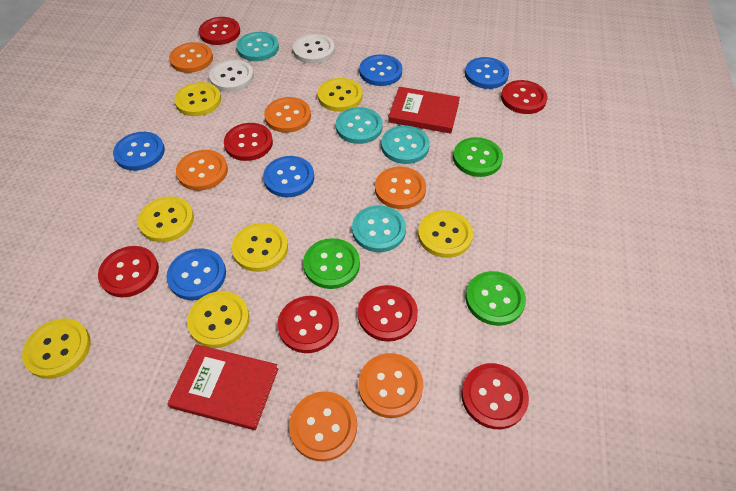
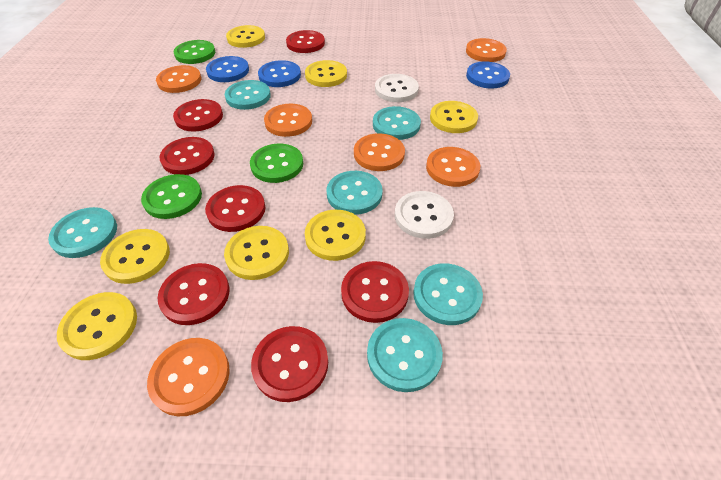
blue button: [113,132,165,171] [167,248,226,300] [263,156,314,197] [359,54,402,86] [465,57,509,89] = 5 -> [206,56,249,82] [258,60,301,87] [466,61,510,89] = 3
red book: [168,344,278,430] [388,87,460,133] = 2 -> none = 0
turquoise button: [237,32,279,61] [336,107,383,144] [352,205,406,252] [381,126,430,164] = 4 -> [48,207,117,258] [225,80,271,110] [326,171,383,215] [367,318,443,392] [373,106,421,140] [413,263,483,325] = 6

